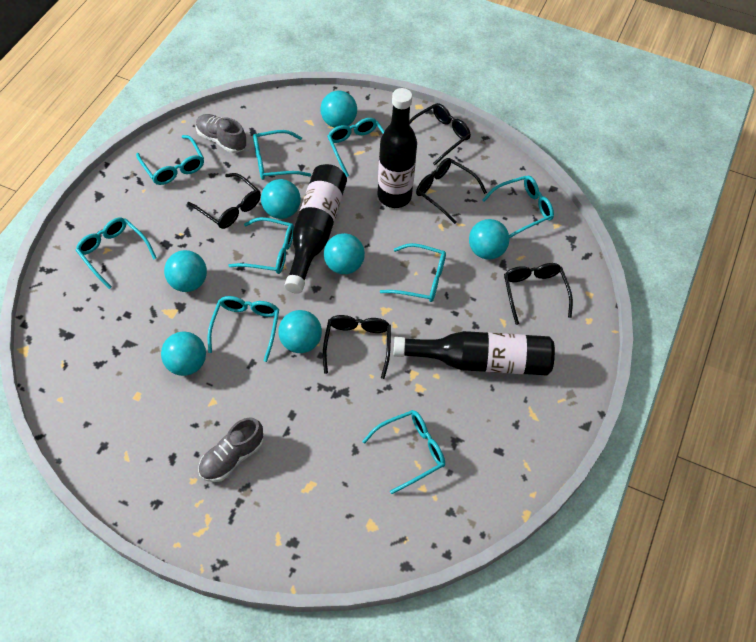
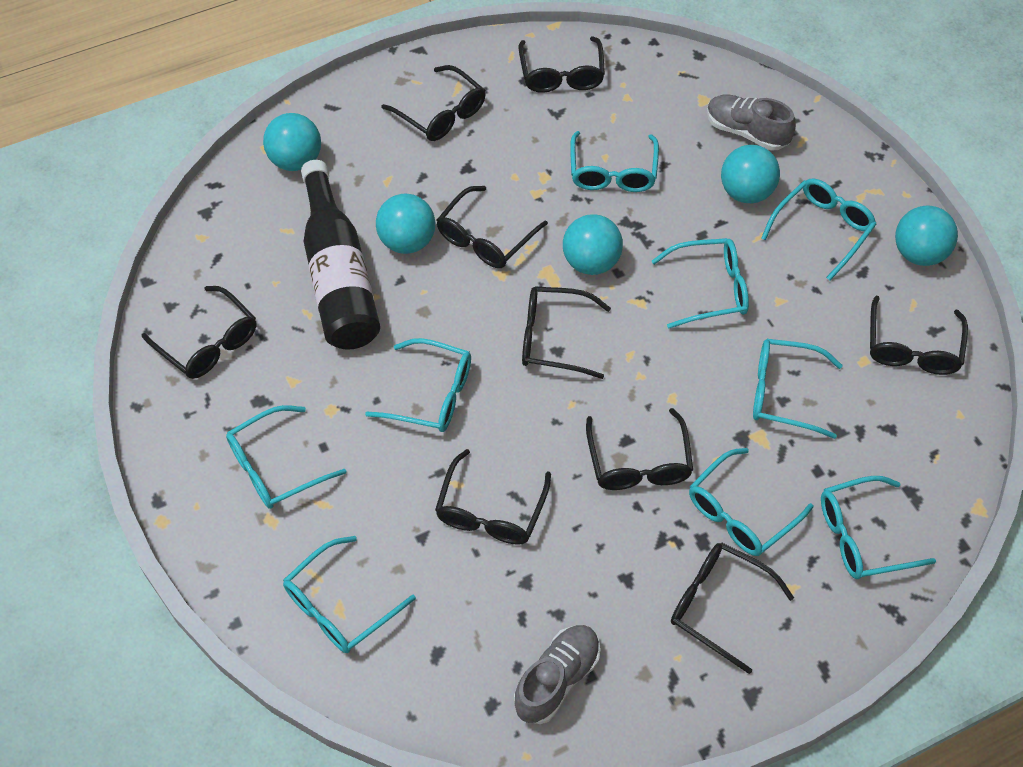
black bottle: [284,164,347,294] [378,88,417,208] [393,331,555,375] = 3 -> [301,160,380,350] = 1
black glasses: [187,173,261,229] [323,315,391,379] [409,103,471,165] [416,158,487,224] [504,263,573,325] = 5 -> [142,286,256,379] [381,65,485,141] [435,449,551,545] [437,186,548,268] [519,36,605,93] [522,286,611,379] [586,408,693,490] [671,542,794,674] [870,296,968,375] = 9
turquoise ball: [161,332,206,376] [164,250,207,292] [261,179,301,219] [278,310,322,353] [320,91,357,128] [324,233,365,274] [469,219,510,260] = 7 -> [263,113,321,171] [376,194,435,254] [563,214,623,275] [721,145,780,203] [895,206,958,266] = 5

